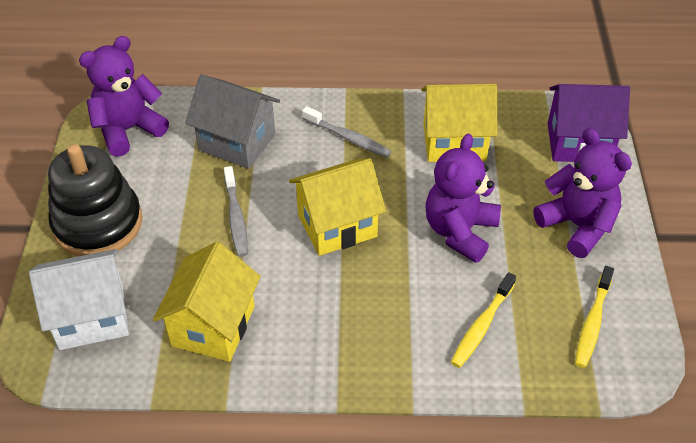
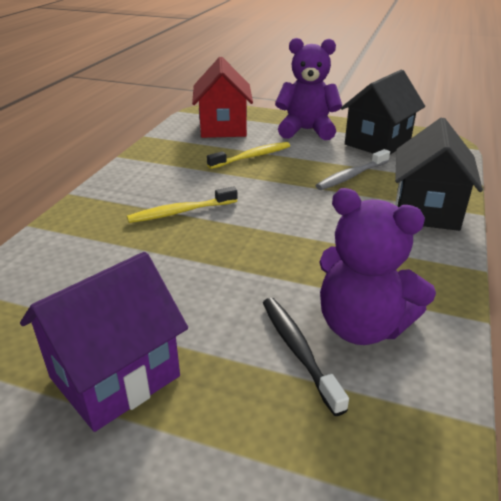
black house: none = 0 -> [341,70,425,155] [395,117,483,231] = 2
black stacking toy: [48,144,142,256] = 1 -> none = 0
black toothbrush: none = 0 -> [263,298,349,416] = 1
grey house: [185,75,280,169] = 1 -> none = 0
grey toothbrush: [224,166,248,257] [302,106,392,158] = 2 -> [315,149,390,190] = 1
purple teddy bear: [79,36,169,157] [425,133,501,263] [533,128,632,258] = 3 -> [275,38,342,140] [320,188,436,345] = 2
red house: none = 0 -> [192,57,253,138] = 1
white house: [29,249,129,350] = 1 -> none = 0
yellow house: [153,242,261,362] [289,158,386,256] [421,84,497,162] = 3 -> none = 0

